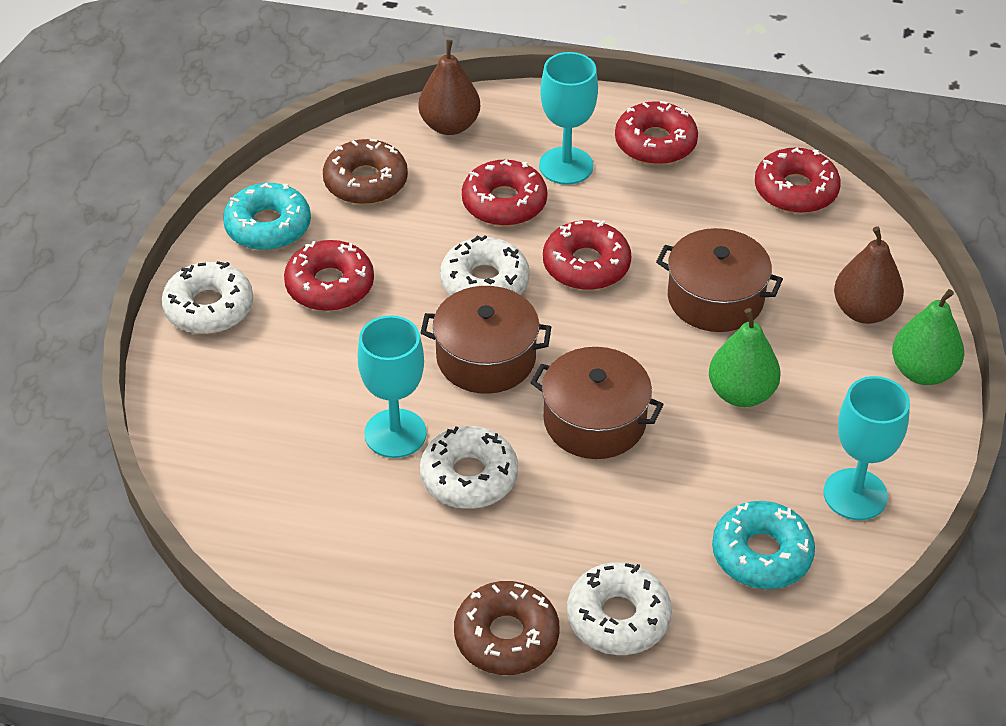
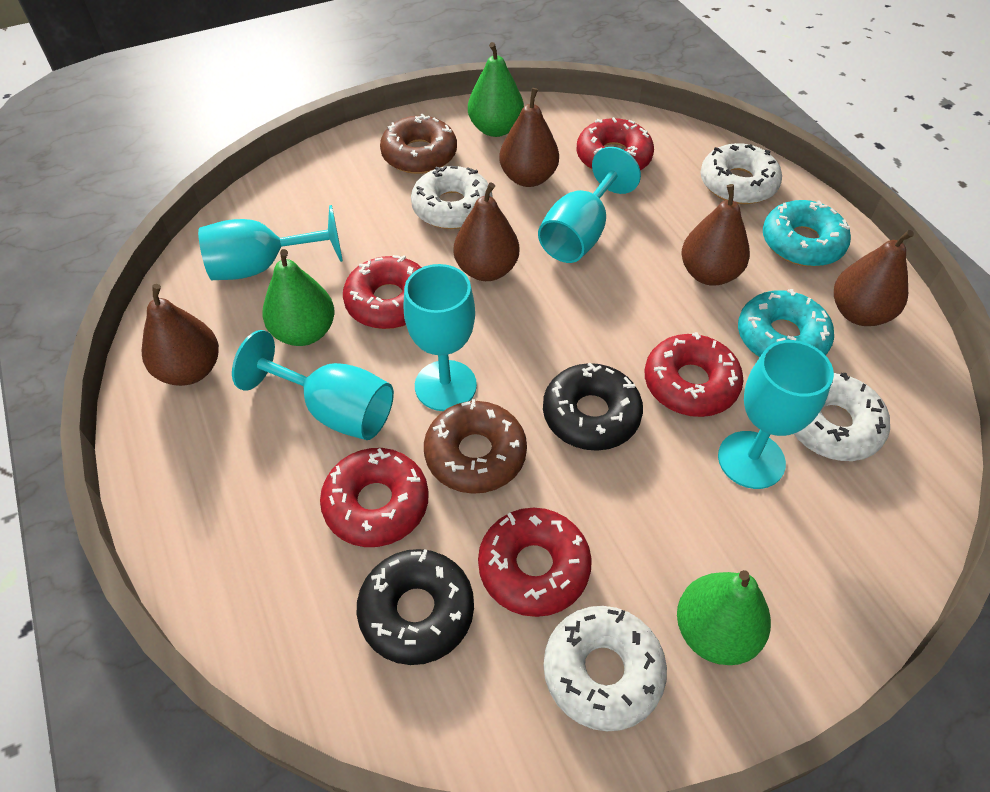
black donut: none = 0 -> [357,549,474,665] [543,363,643,451] = 2
brown pear: [418,40,480,135] [834,226,904,324] = 2 -> [142,284,219,386] [454,183,519,281] [499,88,559,187] [682,184,750,286] [834,230,914,326] = 5
brown pot: [421,286,551,394] [530,347,664,459] [656,228,783,332] = 3 -> none = 0
green pear: [709,308,781,407] [892,289,964,385] = 2 -> [263,249,335,346] [468,42,524,137] [677,570,771,665] = 3
turquoise goblet: [357,315,427,458] [539,52,598,185] [823,376,910,520] = 3 -> [198,205,343,280] [232,330,394,440] [404,264,477,411] [538,147,641,263] [718,340,834,489] = 5

